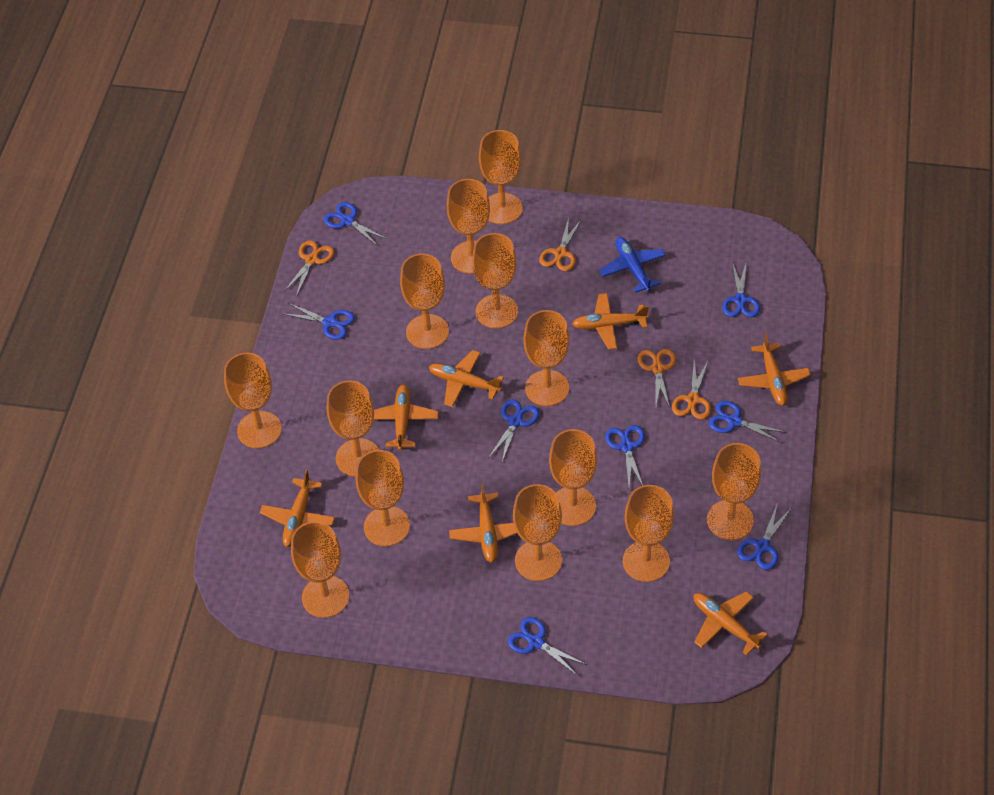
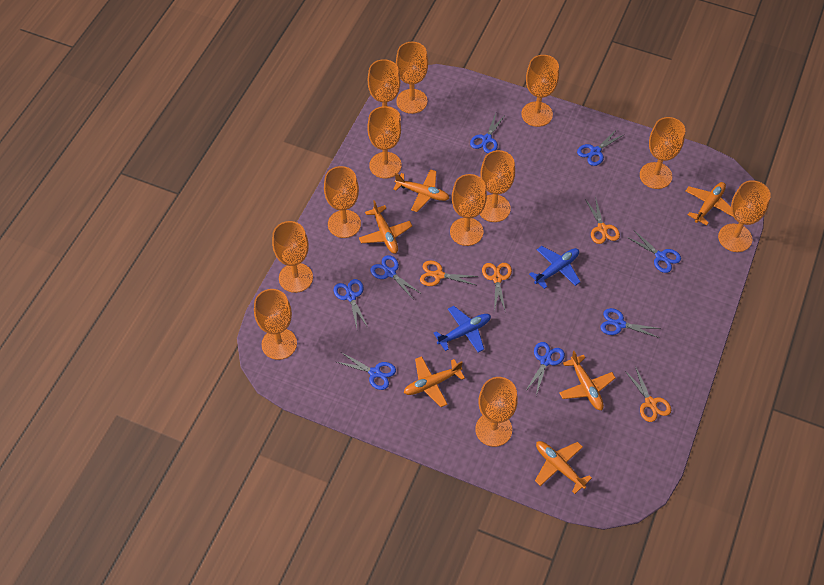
blue plane: [599,237,666,293] = 1 -> [433,306,491,353] [529,246,580,289] = 2
orange goblet: [224,353,282,448] [291,521,349,618] [327,380,379,477] [356,450,410,547] [400,254,449,349] [447,179,490,274] [472,233,518,329] [479,130,523,224] [513,484,562,581] [524,310,569,406] [549,429,597,526] [623,485,674,582] [707,443,761,540] = 13 -> [254,289,297,360] [272,221,313,293] [324,166,361,238] [367,106,402,178] [368,59,401,121] [396,42,428,114] [450,174,487,246] [475,377,518,447] [479,150,515,222] [521,55,559,127] [640,117,685,189] [718,180,771,252] = 12
orange plane: [260,469,335,547] [374,384,439,451] [429,350,504,407] [449,483,517,563] [572,293,649,350] [693,591,768,656] [738,333,811,406] = 7 -> [359,200,412,253] [393,169,449,212] [404,356,465,407] [535,441,592,494] [559,351,615,410] [686,182,733,225] = 6

